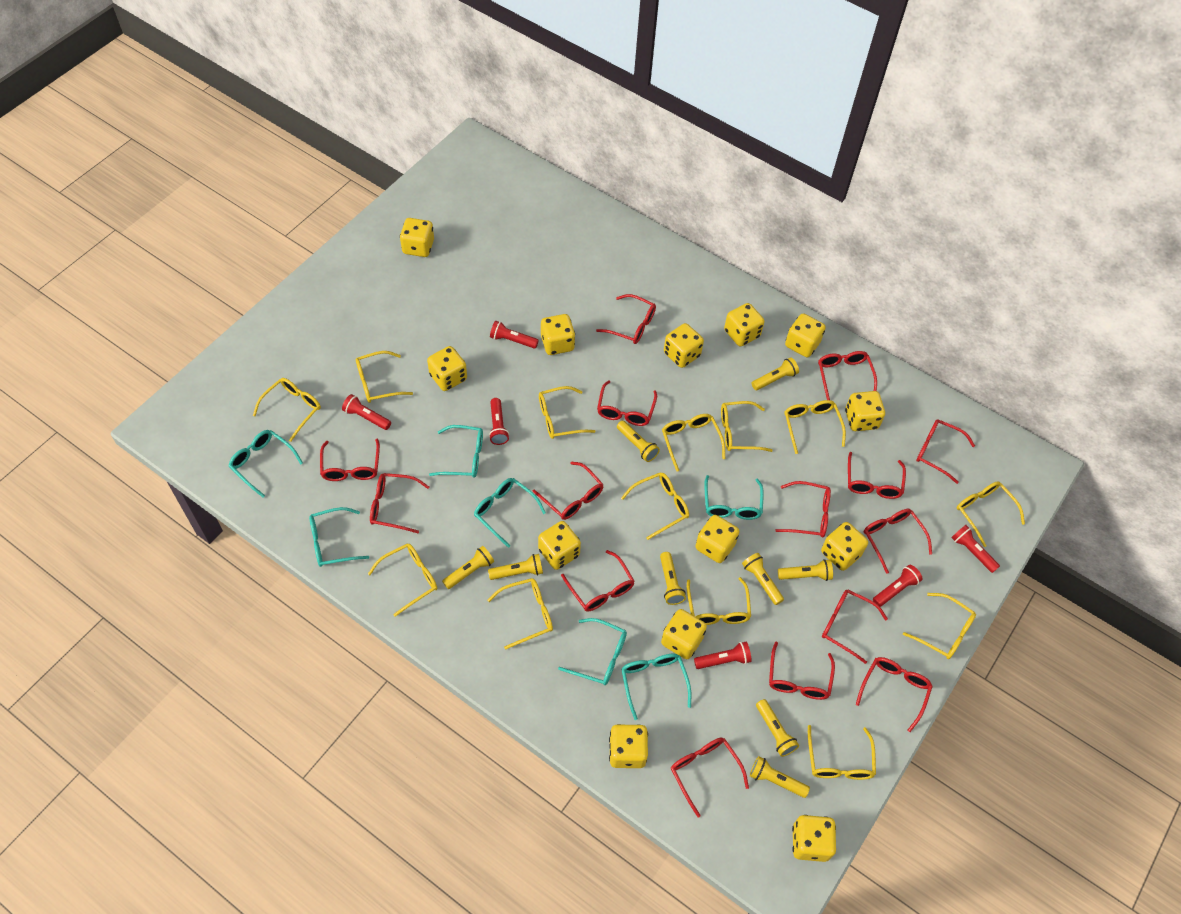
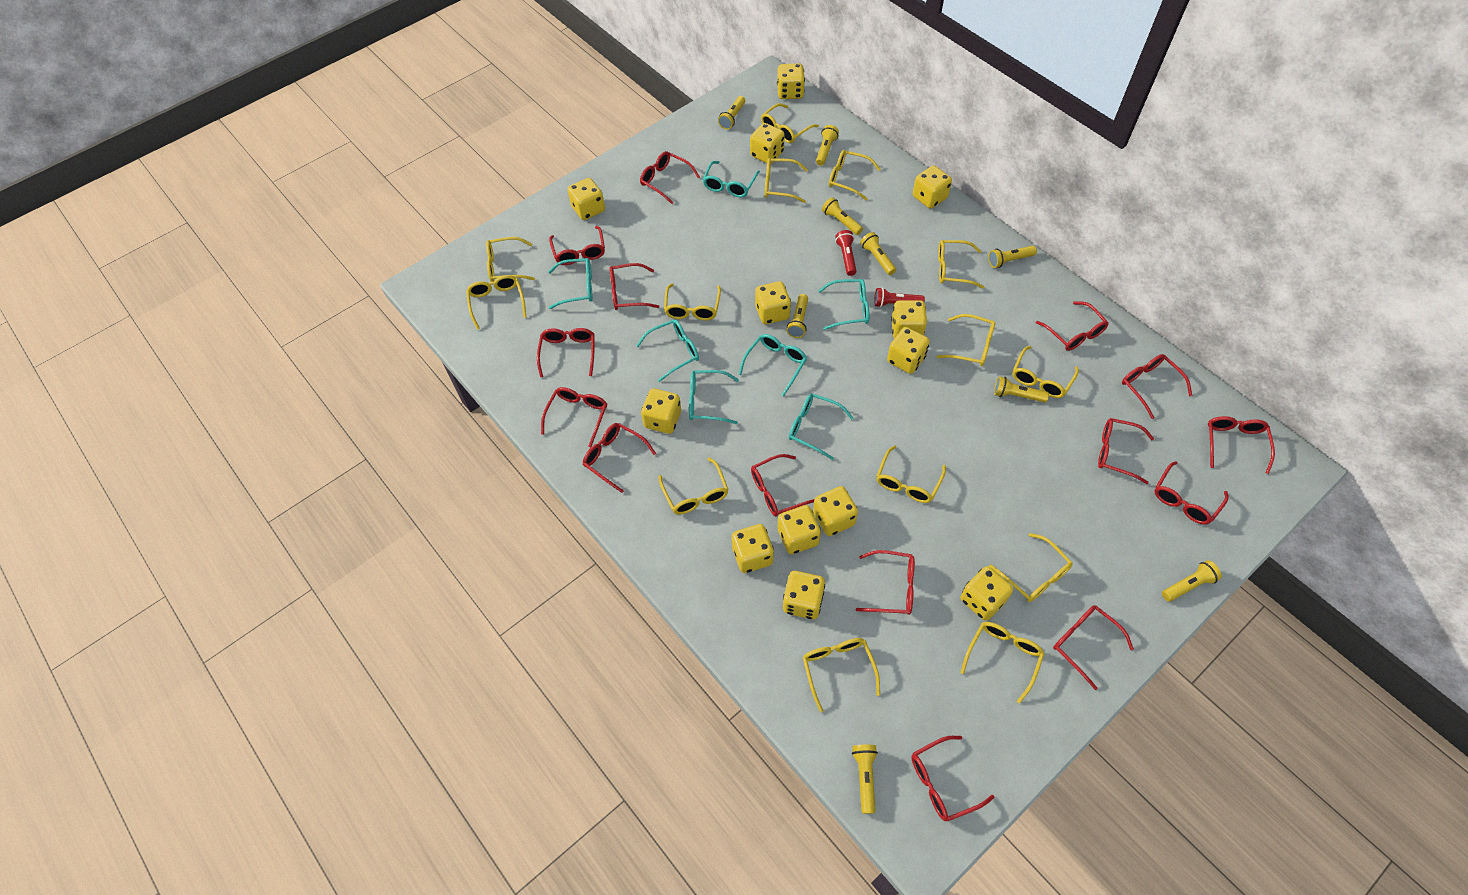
red flashlight: [342,394,391,430] [489,398,509,445] [490,321,539,349] [694,642,752,669] [873,565,923,607] [951,525,1000,573] = 6 -> [835,230,857,276] [874,287,925,307] = 2
yellow glasses: [253,378,321,442] [356,351,413,403] [368,543,437,617] [487,578,553,649] [539,386,596,439] [621,472,689,540] [662,414,725,471] [687,577,751,625] [721,401,773,452] [784,400,846,454] [808,725,876,780] [903,593,976,659] [957,481,1025,547] = 13 -> [466,275,527,330] [486,237,535,282] [659,458,729,515] [664,283,721,320] [761,103,819,143] [765,158,808,203] [803,638,880,713] [829,150,881,200] [876,445,946,503] [936,314,995,366] [938,240,984,289] [960,622,1045,703] [989,533,1073,602] [1013,346,1079,398] = 14

